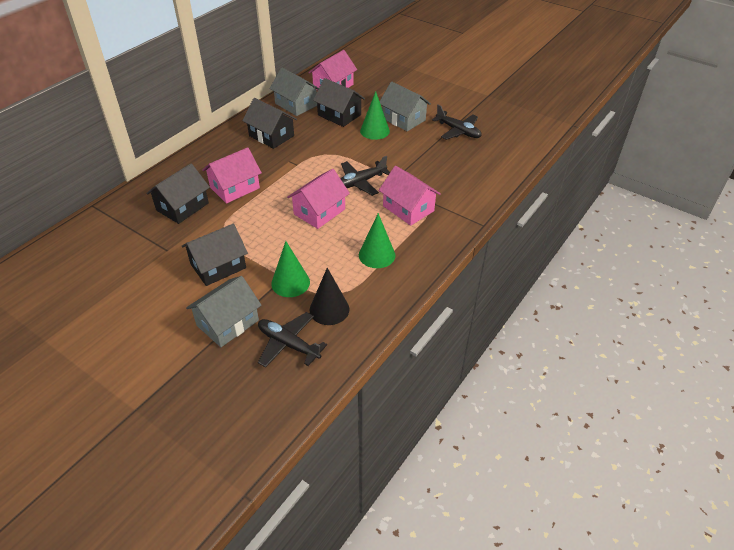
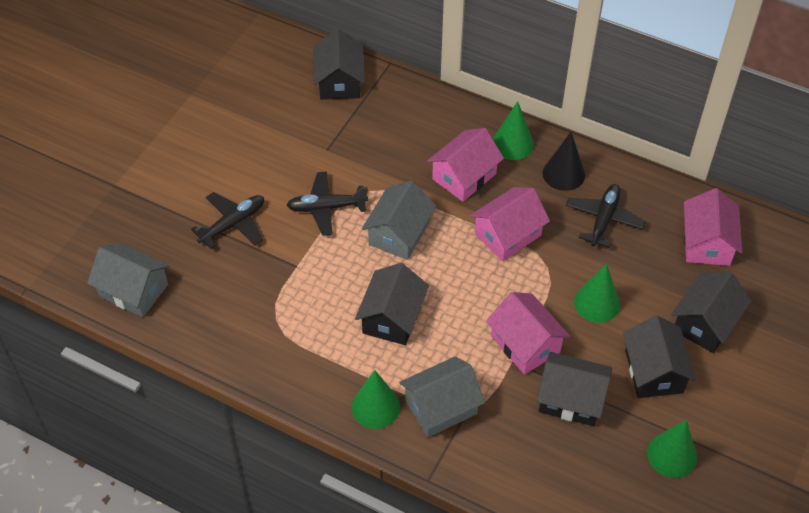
black house: [146,163,210,224] [182,224,248,286] [242,98,297,149] [313,78,365,127] = 4 -> [313,29,365,100] [355,263,429,345] [537,352,612,426] [623,315,696,398] [671,272,752,353] = 5
green cone: [271,241,310,297] [359,213,395,268] [360,91,390,140] = 3 -> [352,370,400,429] [493,101,534,160] [574,263,620,323] [647,420,697,478] = 4

